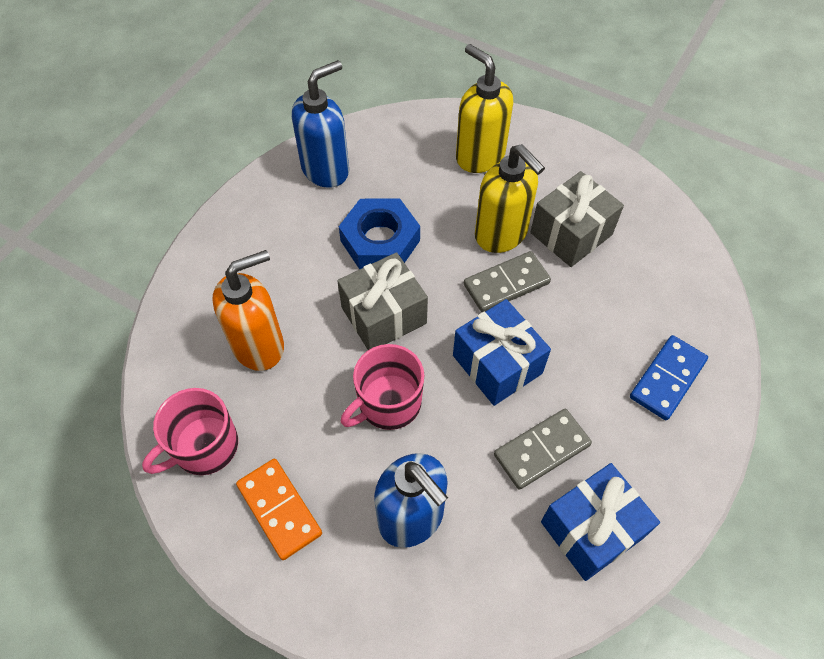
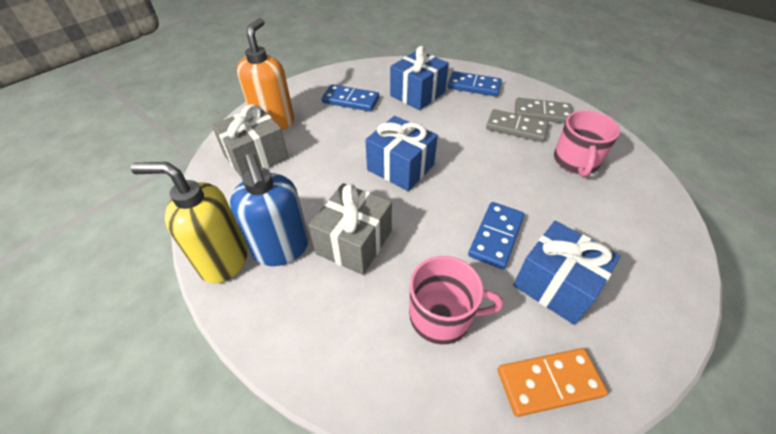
blue domino: [630,335,708,420] = 1 -> [322,84,379,111] [447,71,502,96] [468,202,524,269] = 3
blue gift: [453,299,551,406] [541,463,660,581] = 2 -> [365,116,438,191] [390,46,449,110] [513,221,621,325] = 3
blue nut: [339,198,420,270] = 1 -> none = 0
blue soap dispenser: [292,60,349,188] [374,453,448,548] = 2 -> [230,154,309,266] = 1
yellow soap dispenser: [456,44,513,173] [475,144,545,253] = 2 -> [131,162,248,284] = 1

